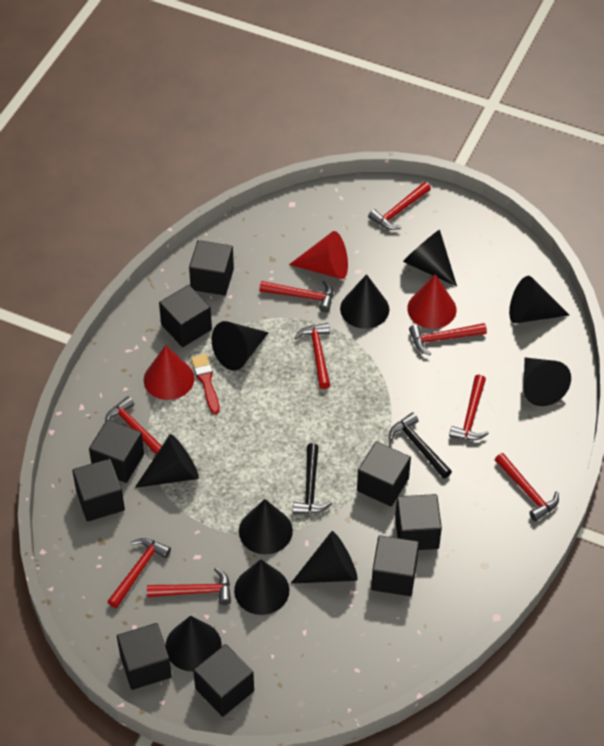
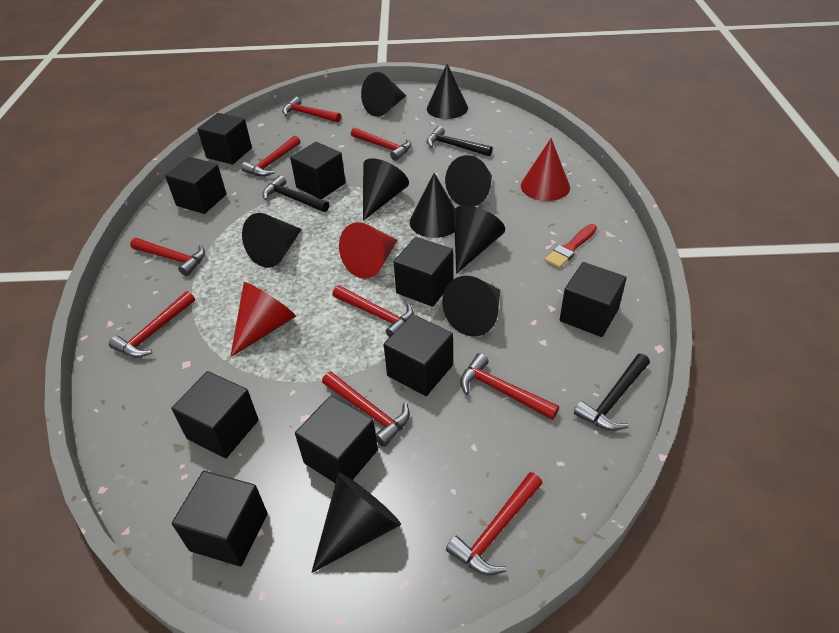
black cone: [135,434,199,488] [165,616,222,671] [212,321,269,370] [234,559,289,615] [239,499,293,554] [291,531,358,584] [340,274,389,329] [403,230,457,287] [509,276,570,323] [524,357,571,406] = 10 -> [242,213,302,268] [311,473,401,573] [361,72,406,117] [363,158,409,221] [410,173,455,238] [427,64,468,119] [443,276,500,336] [445,155,492,206] [454,205,505,274] = 9
black hammer: [293,443,332,514] [389,412,452,479] = 2 -> [262,175,329,212] [427,126,493,156] [574,354,650,431] = 3

